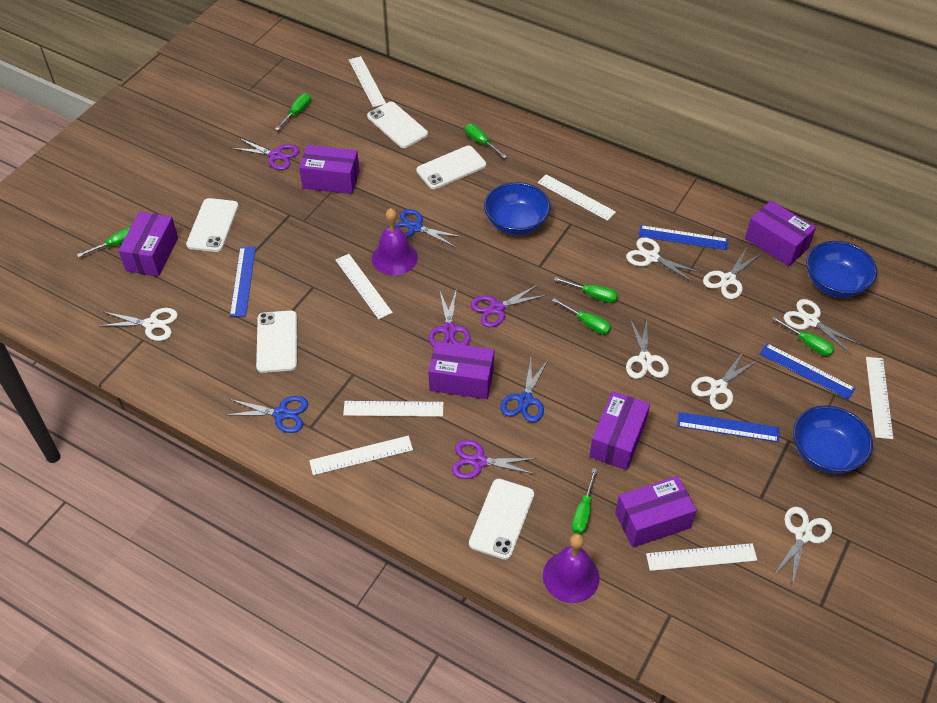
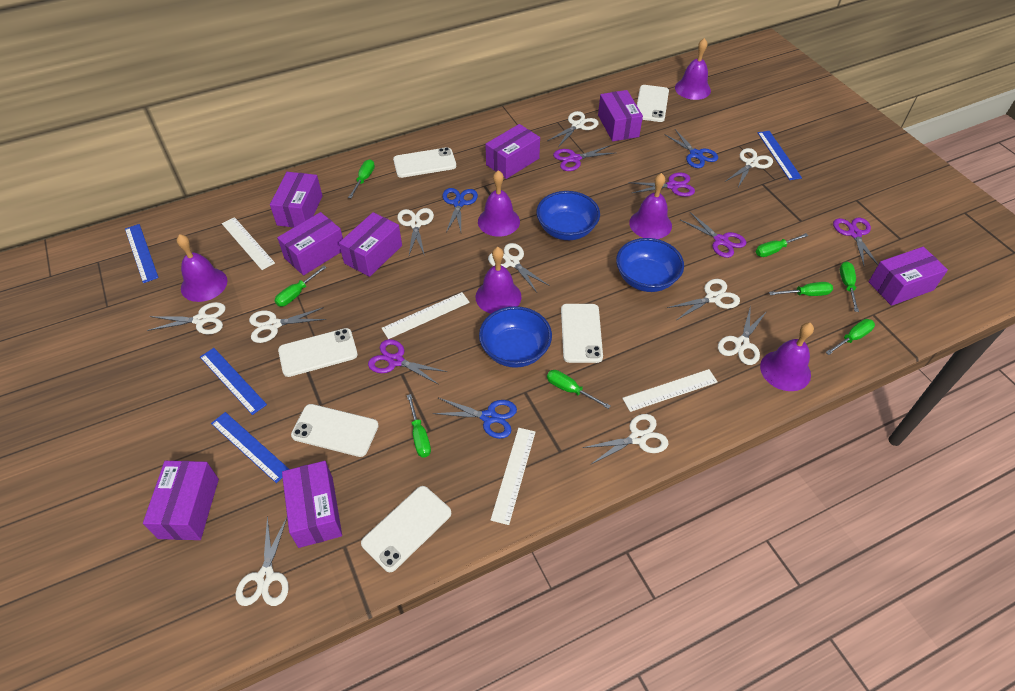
green screwdriver: [77,227,131,257] [275,93,311,130] [465,124,507,158] [552,298,611,335] [554,277,618,303] [572,468,598,534] [772,317,834,356] = 7 -> [275,266,327,306] [348,159,375,198] [407,394,431,457] [547,370,611,409] [756,233,809,257] [769,282,833,296] [826,319,875,355] [840,262,859,312] = 8
purple bell: [372,208,418,275] [543,534,600,603] = 2 -> [177,234,228,302] [475,247,521,314] [478,170,520,236] [629,173,672,239] [675,38,711,100] [760,323,814,391] = 6
purple box: [118,212,178,276] [299,145,360,194] [428,341,494,399] [589,391,650,470] [615,476,697,548] [745,201,816,266] = 6 -> [143,461,219,540] [270,172,322,228] [277,212,343,275] [282,461,342,548] [339,212,402,277] [485,124,540,179] [598,90,643,141] [869,247,948,306] = 8
purple scissors: [231,138,300,170] [429,288,471,347] [452,440,537,479] [471,284,547,327] = 4 -> [368,339,447,385] [553,145,615,171] [629,173,695,197] [681,212,746,258] [833,218,878,266] = 5
white phone: [186,198,238,252] [256,310,297,373] [367,102,428,148] [416,146,486,189] [469,479,534,560] = 5 -> [278,328,358,377] [291,404,379,457] [361,486,451,572] [393,147,456,178] [561,304,603,363] [637,85,669,122] = 6
white ruler: [309,436,413,475] [336,254,393,319] [343,401,444,417] [349,56,386,107] [538,174,616,221] [646,543,757,571] [866,357,893,439] = 7 -> [222,217,275,270] [382,292,470,339] [491,428,536,525] [622,369,718,412] = 4
white scissors: [99,308,178,341] [626,237,701,282] [626,319,669,379] [691,352,758,410] [703,247,762,299] [774,507,832,585] [784,299,861,354] = 7 -> [147,302,226,334] [235,516,289,606] [249,307,326,343] [397,208,434,256] [488,243,550,293] [547,111,599,147] [582,414,668,465] [667,279,740,320] [718,305,767,365] [725,148,773,187] = 10

